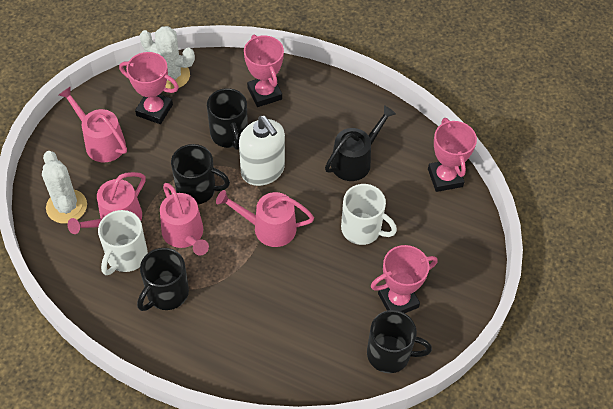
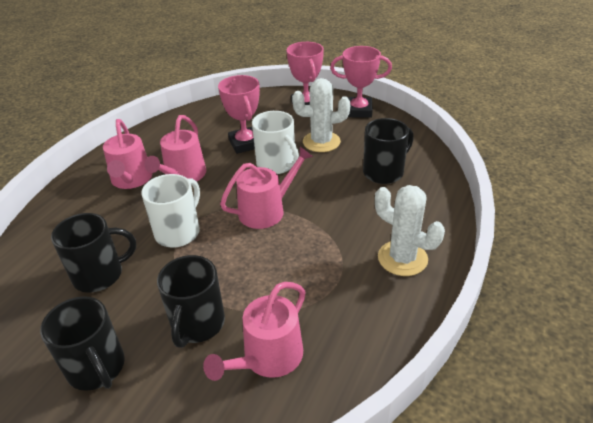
black watering can: [325,105,396,181] = 1 -> none = 0
pink trophy: [119,52,179,124] [244,35,284,107] [371,245,438,313] [428,118,477,192] = 4 -> [218,75,260,154] [286,42,324,105] [330,46,392,118] = 3
white soap dispenser: [239,116,285,186] = 1 -> none = 0

